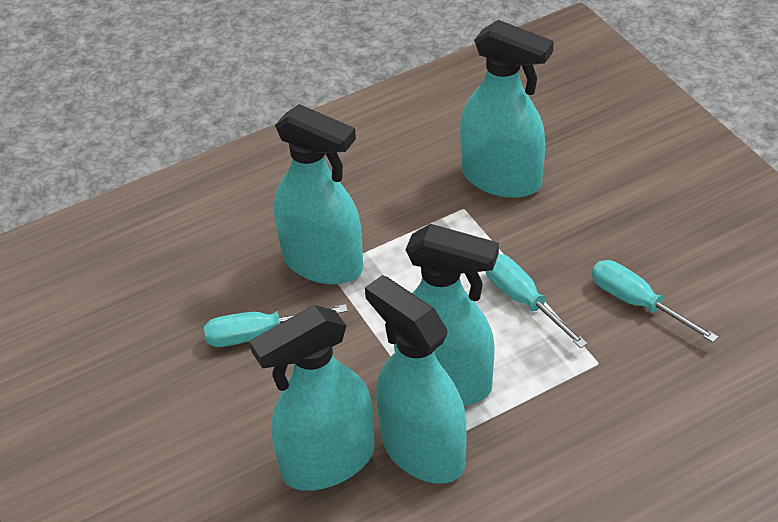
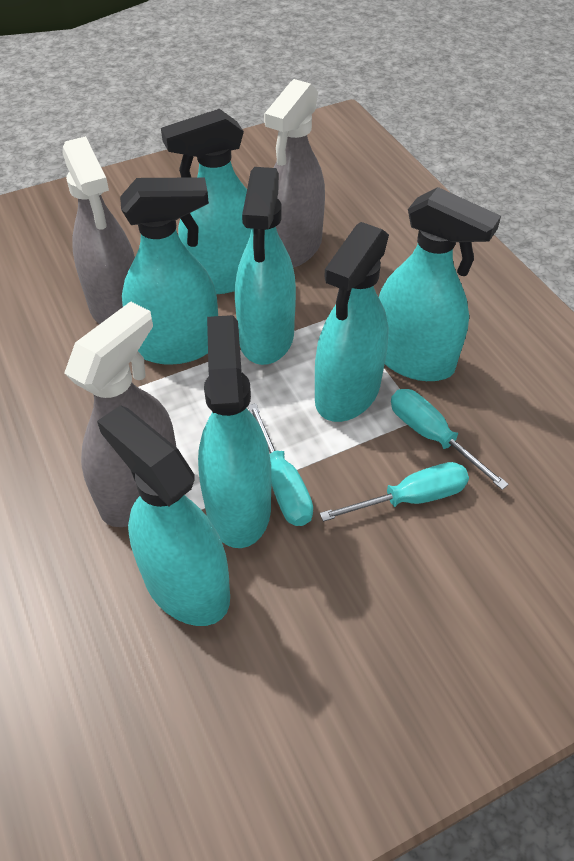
grey spray bottle: none = 0 -> [62,136,135,324] [64,301,177,527] [264,79,325,268] = 3
turquoise spray bottle: [250,305,375,491] [274,104,363,284] [365,275,467,483] [394,224,499,406] [460,20,554,198] = 5 -> [97,405,230,626] [120,177,218,365] [161,109,251,294] [198,315,271,548] [235,167,296,365] [315,222,389,422] [379,187,501,381] = 7

